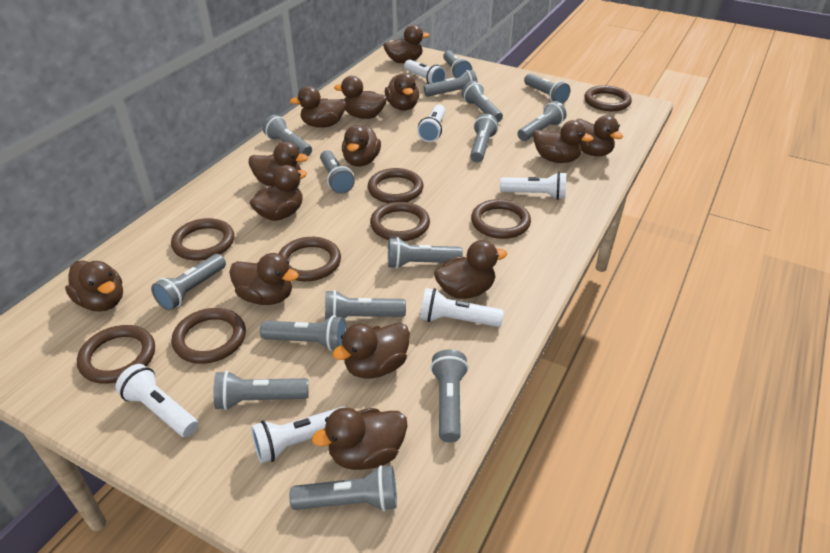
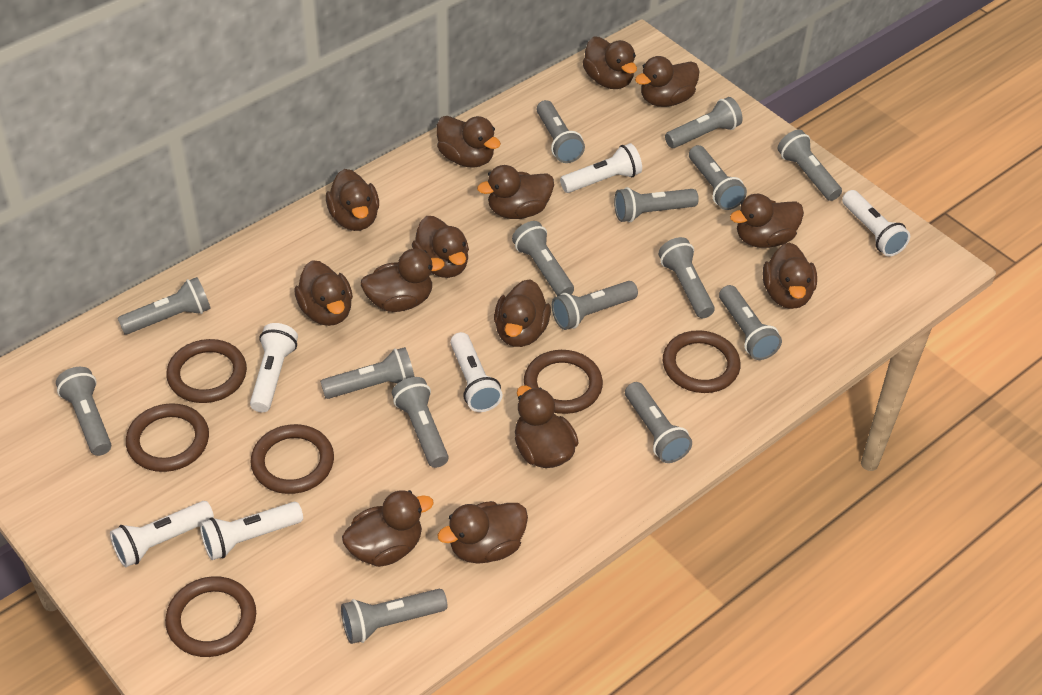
brown ring: [77,325,155,384] [171,218,234,261] [172,308,246,364] [278,237,341,281] [368,168,423,203] [370,202,430,241] [471,199,531,239] [584,85,632,111] = 8 -> [126,403,209,472] [165,576,256,657] [166,339,247,403] [250,424,334,494] [524,350,603,414] [663,330,740,393] = 6

